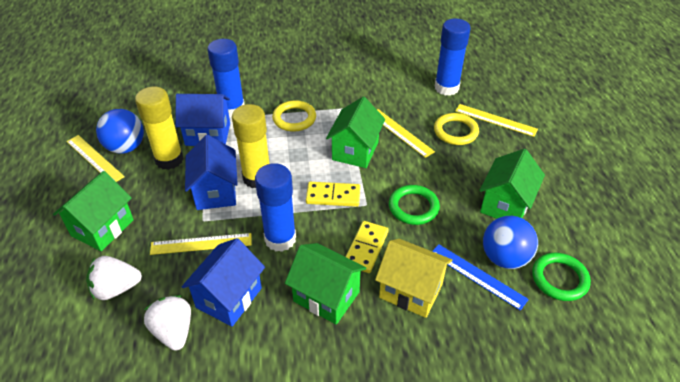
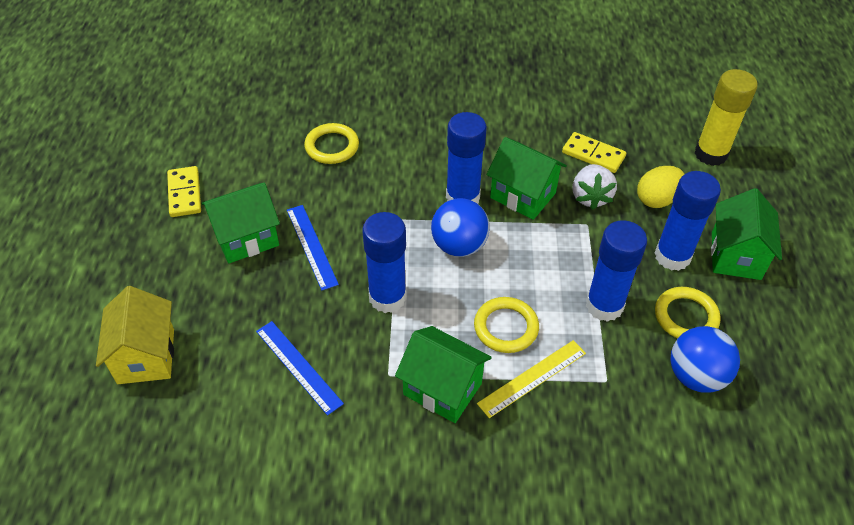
blue glue stick: [207,39,245,118] [255,163,296,252] [435,18,471,96] = 3 -> [362,212,406,313] [446,112,487,204] [586,220,647,322] [654,171,721,271] = 4
blue house: [176,94,230,146] [182,238,265,327] [185,135,238,210] = 3 -> none = 0
blue ruler: [432,244,529,311] = 1 -> [256,321,344,415] [287,205,339,290] = 2
green ring: [389,185,440,225] [532,253,591,301] = 2 -> none = 0
white strawberry: [86,256,142,300] [144,295,191,350] = 2 -> [572,164,617,210] = 1
yellow egg: none = 0 -> [637,166,684,208] = 1
yellow glue stick: [135,87,184,170] [232,104,269,188] = 2 -> [695,69,758,166] = 1
yellow ring: [272,100,316,132] [434,113,479,145] = 2 -> [304,123,359,164] [474,297,539,353] [655,287,721,339] = 3
yellow ruler: [67,135,125,182] [150,233,252,255] [377,109,435,158] [455,104,538,137] = 4 -> [477,340,586,418] = 1

